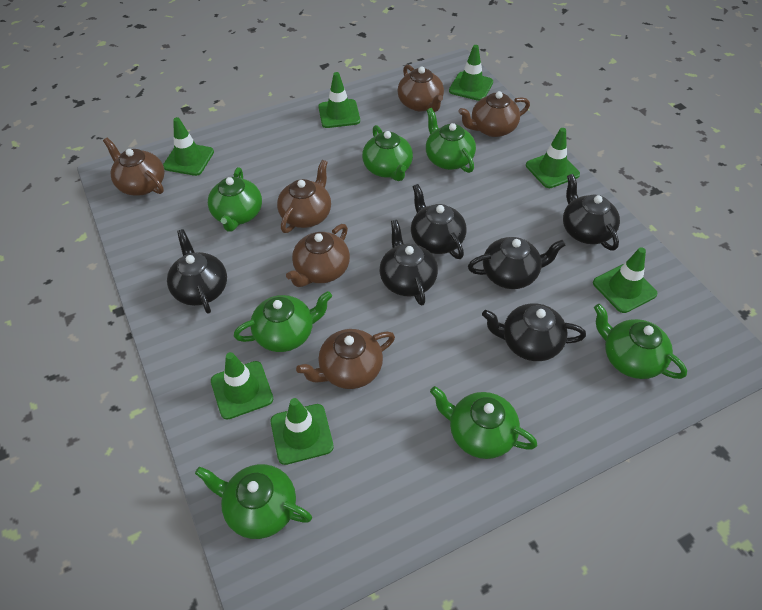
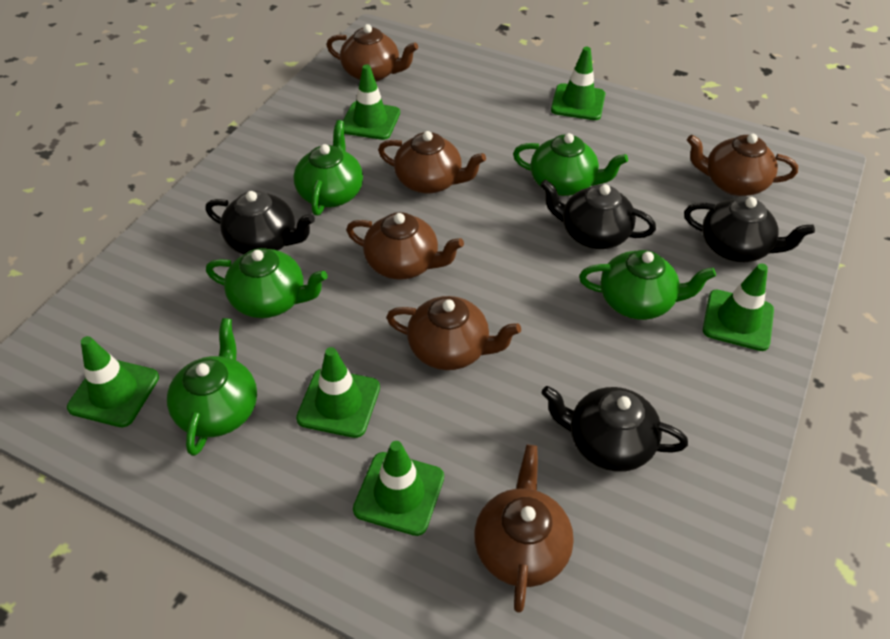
black teapot: [167,229,227,314] [379,220,438,305] [411,184,466,259] [468,237,566,289] [482,303,586,361] [563,174,620,251] = 6 -> [205,191,315,255] [540,179,656,249] [541,386,688,472] [684,197,815,262] = 4
green teapot: [195,464,312,539] [208,167,262,232] [234,291,332,352] [362,125,413,181] [426,108,476,173] [430,386,537,459] [594,304,687,379] = 7 -> [167,318,257,456] [206,248,328,318] [293,120,363,216] [513,133,628,196] [579,250,716,320] = 5
green traffic cone: [163,117,214,176] [211,352,273,420] [271,398,334,465] [318,72,360,128] [449,45,493,101] [526,128,580,188] [593,247,658,313] = 7 -> [67,336,159,427] [296,347,380,438] [343,64,400,140] [353,441,444,536] [551,47,605,120] [703,263,774,351] = 6

